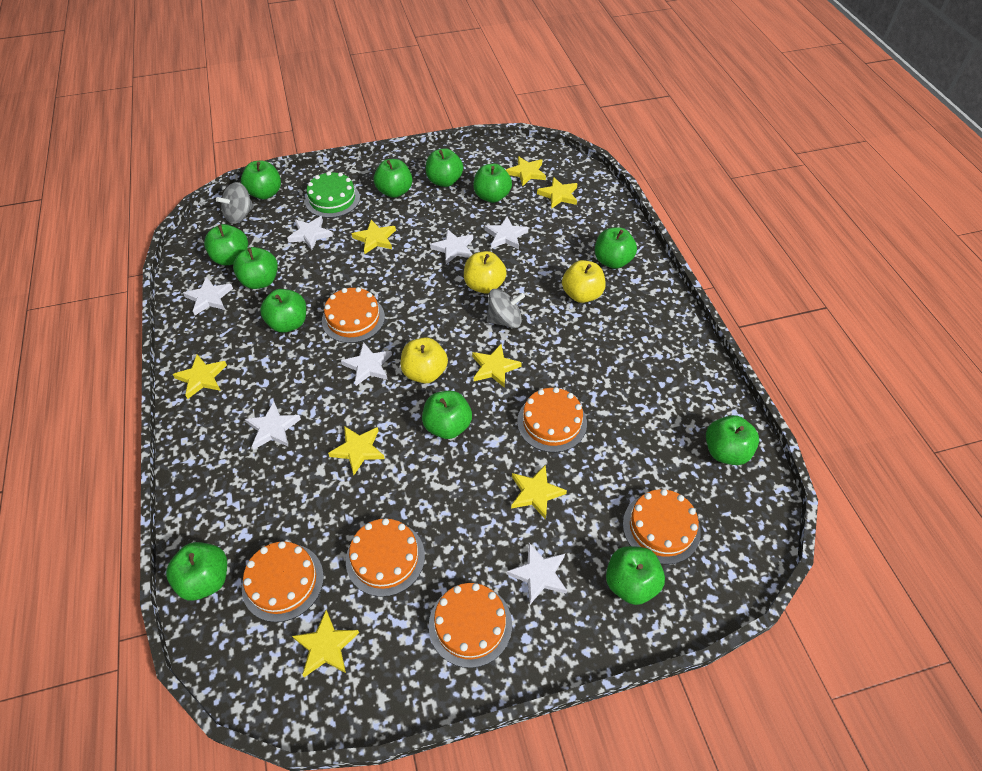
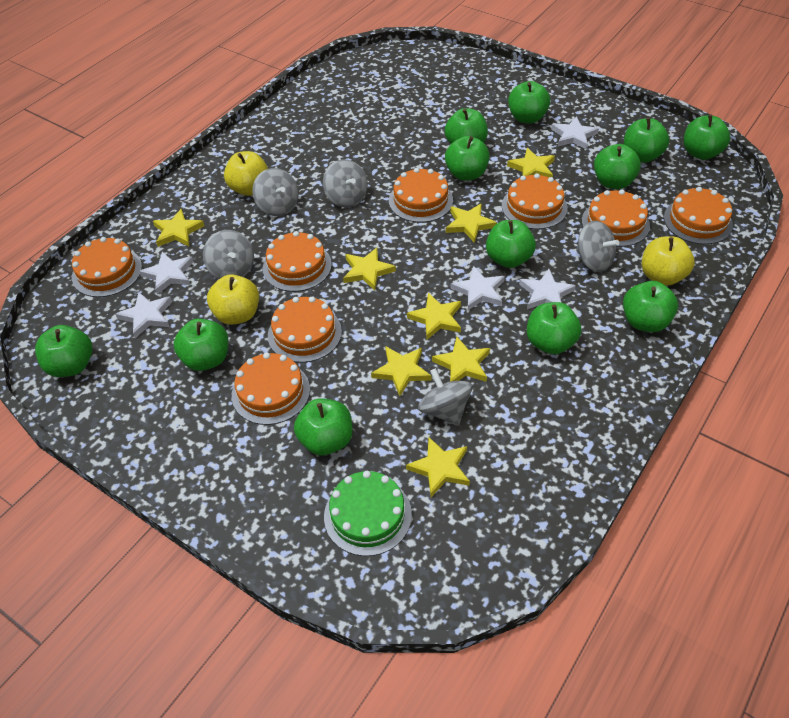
grey spinning top: [216,182,254,224] [487,289,525,328] = 2 -> [203,230,254,279] [252,168,299,216] [323,160,368,207] [418,368,473,426] [576,221,619,272] = 5
orange cake: [242,541,324,622] [322,287,385,343] [346,518,425,597] [429,583,512,668] [517,387,587,453] [623,489,701,564] = 6 -> [72,237,142,297] [232,352,310,425] [263,231,332,292] [268,296,342,363] [389,168,453,222] [502,173,568,229] [582,189,650,247] [664,187,733,244] = 8
white star: [183,277,233,315] [245,402,301,449] [287,216,333,250] [341,342,392,386] [430,229,473,264] [484,217,528,249] [507,543,567,604] = 7 -> [116,292,172,338] [139,252,194,295] [451,266,505,310] [519,269,576,309] [551,116,599,149] = 5

